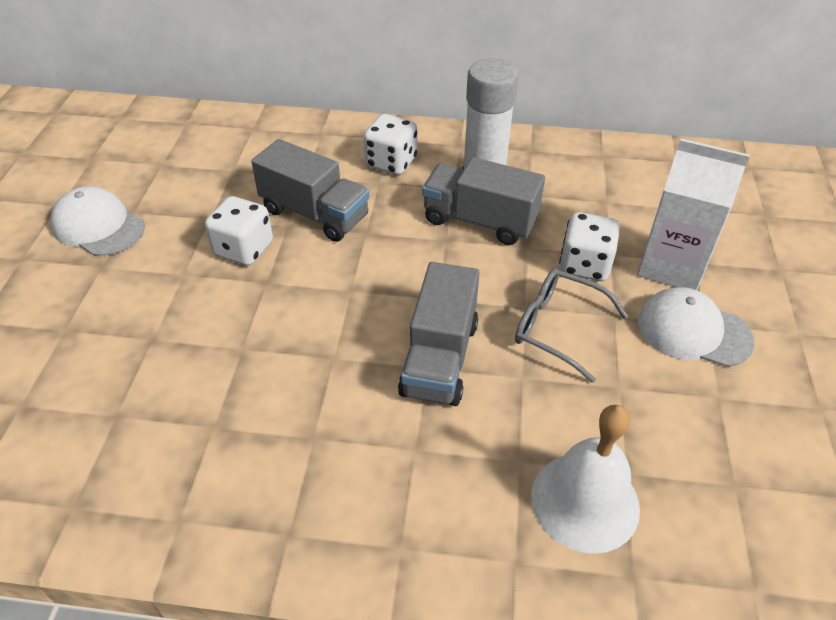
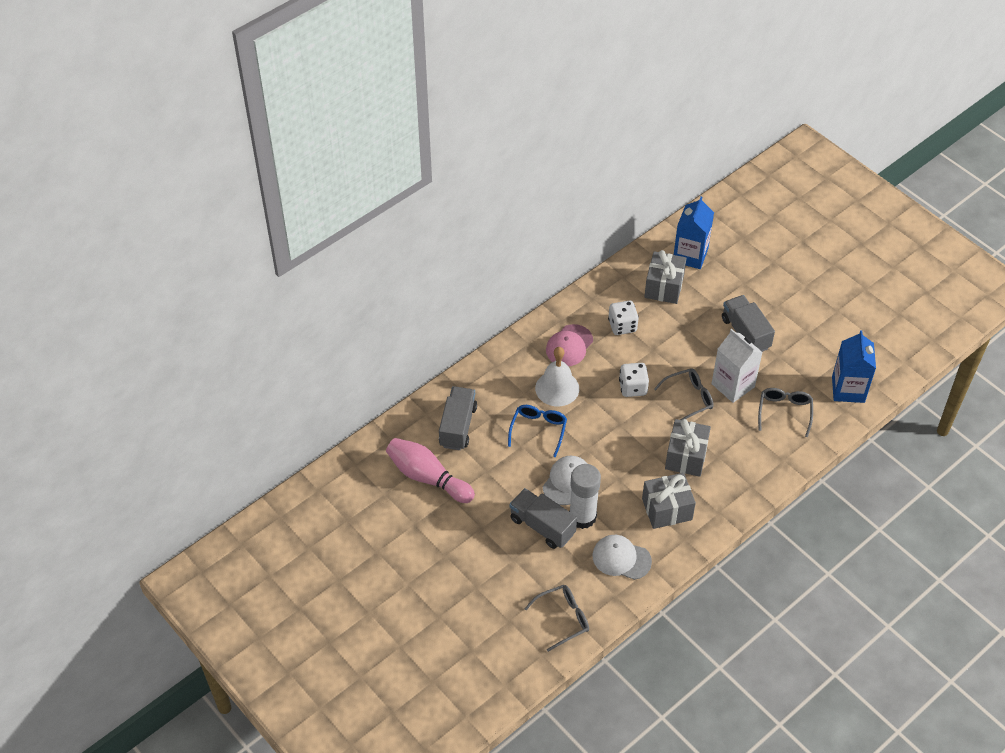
blue carton: none = 0 -> [674,196,714,269] [832,330,876,403] = 2
blue glasses: none = 0 -> [508,405,567,457] = 1
grey gift: none = 0 -> [642,473,696,529] [644,250,686,304] [665,419,711,477] = 3
grey glasses: [515,268,628,383] = 1 -> [525,585,589,652] [654,368,714,420] [758,388,813,437] = 3
pink bowling pin: none = 0 -> [386,438,475,503] = 1
pink cap: none = 0 -> [546,324,593,366] = 1
white dice: [205,196,273,266] [364,114,417,175] [559,212,620,281] = 3 -> [608,300,639,335] [619,363,649,397] = 2

